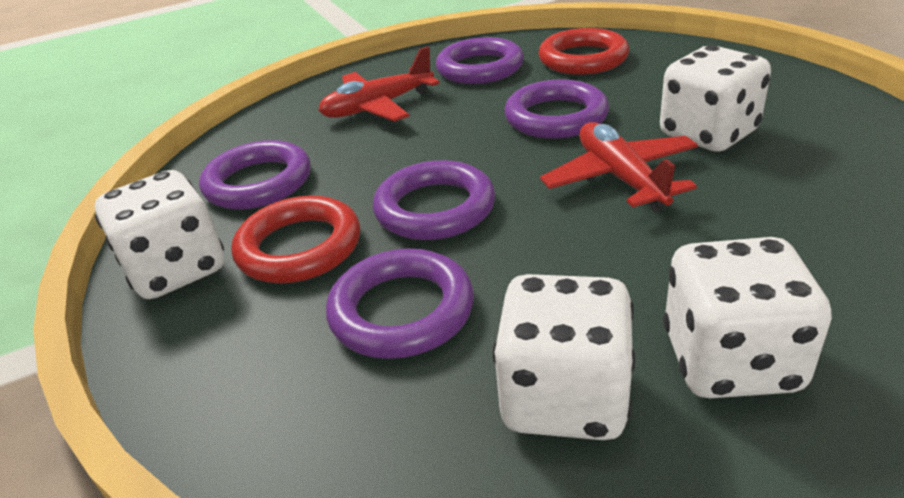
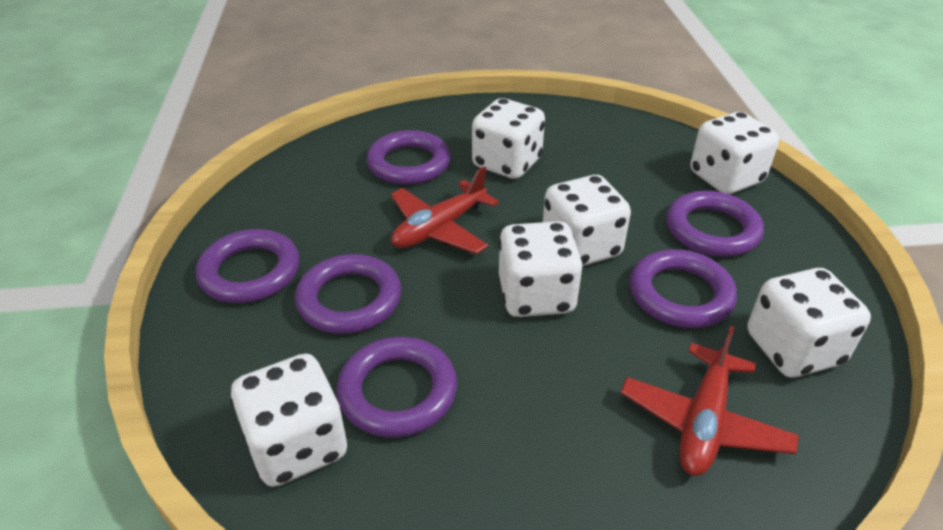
purple ring: [199,140,311,209] [326,249,474,359] [373,160,495,240] [436,37,524,84] [504,80,609,138] = 5 -> [196,229,300,303] [295,254,401,334] [337,337,457,438] [366,130,450,185] [630,249,737,328] [666,191,764,257] = 6
red ring: [231,196,360,283] [538,28,629,75] = 2 -> none = 0
white dice: [95,170,224,299] [493,274,635,440] [660,45,771,152] [663,237,832,398] = 4 -> [230,354,347,487] [472,98,545,179] [499,221,583,317] [543,175,631,266] [690,112,779,194] [748,268,871,377] = 6

